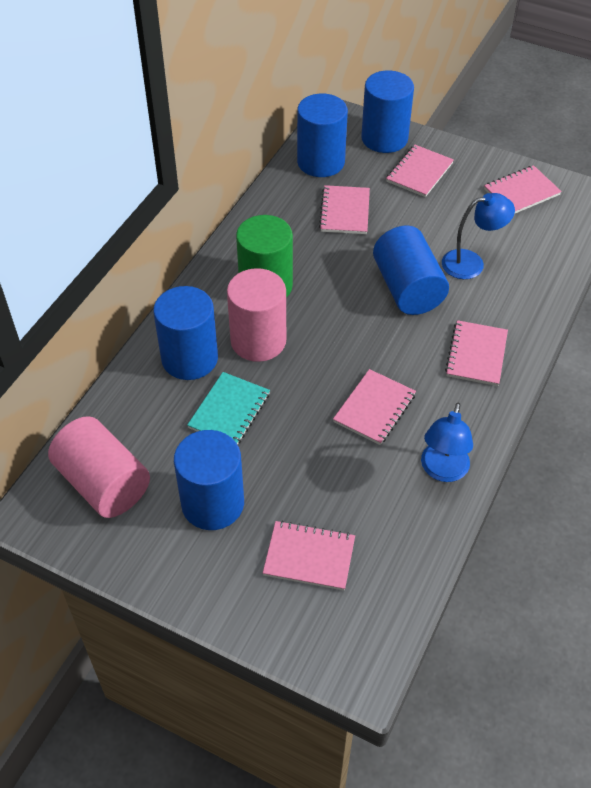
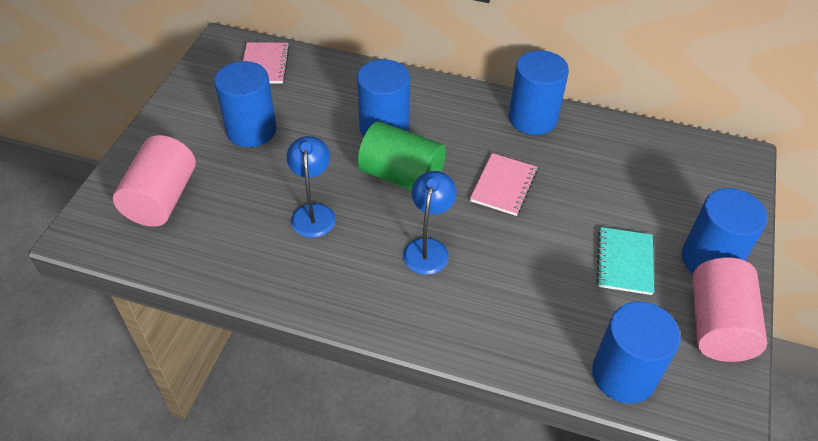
pink notebook: [263,521,355,591] [319,185,370,234] [333,369,416,445] [386,145,454,197] [445,320,508,386] [484,165,562,213] = 6 -> [243,42,290,84] [470,153,537,216] = 2

